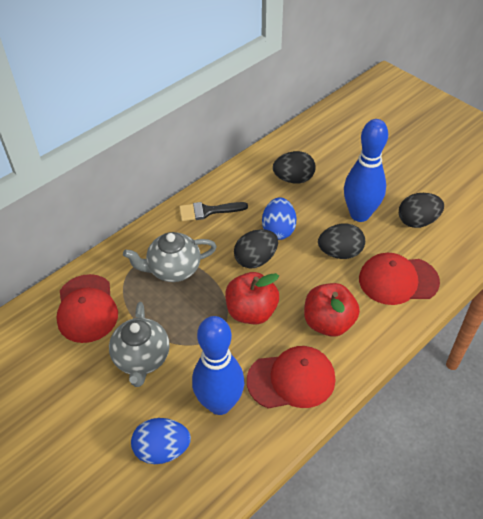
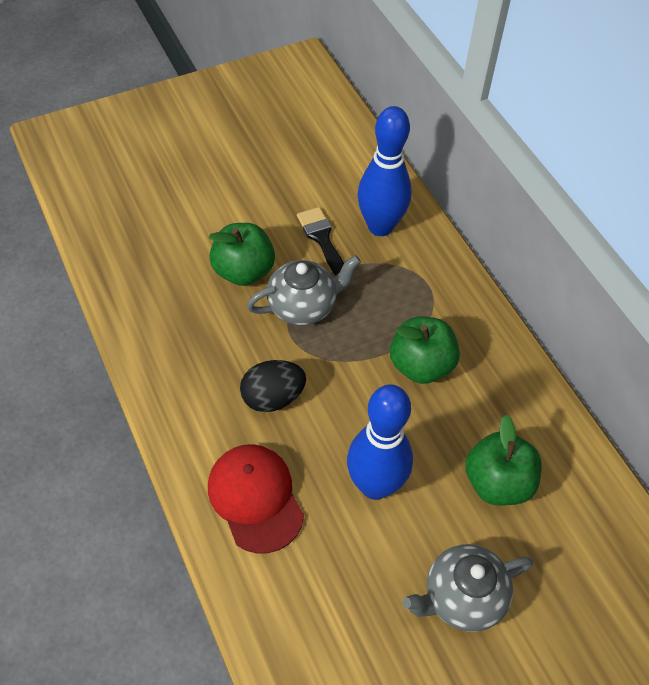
black egg: [234,229,278,268] [273,151,316,184] [318,223,365,259] [399,193,444,228] = 4 -> [240,360,306,412] = 1
blue egg: [131,418,191,464] [262,197,297,240] = 2 -> none = 0
green apple: none = 0 -> [209,223,275,286] [390,316,460,384] [465,415,542,506] = 3
red apple: [225,272,279,324] [304,283,360,337] = 2 -> none = 0
red cap: [56,274,118,343] [247,346,335,409] [359,253,440,305] = 3 -> [208,444,304,554] = 1

